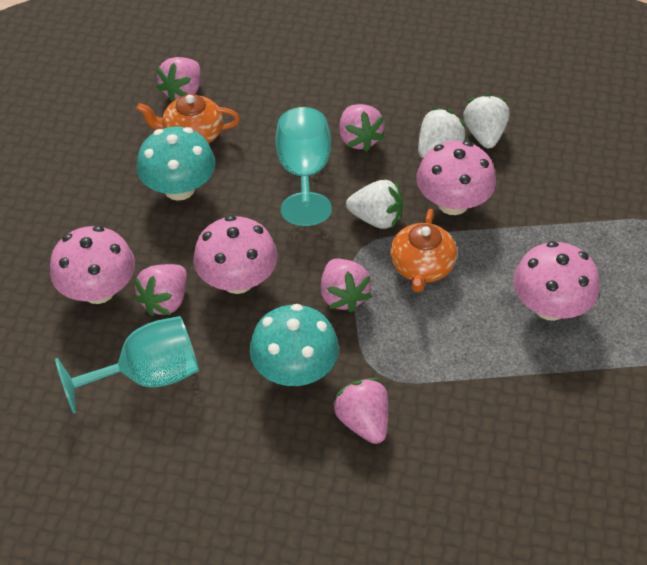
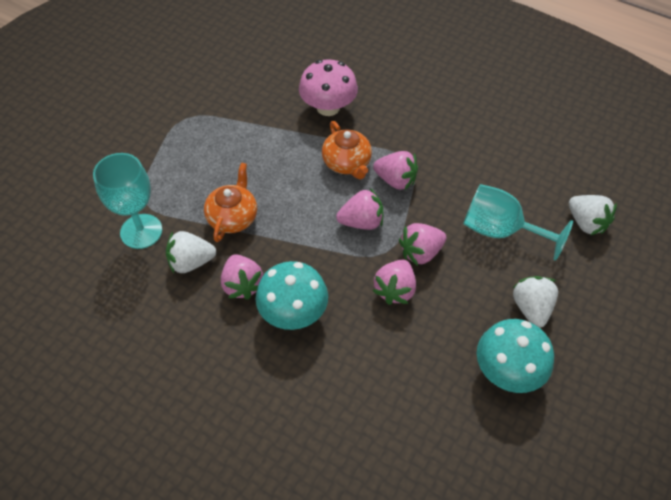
pink mushroom: [50,226,135,304] [193,215,277,294] [416,141,496,215] [513,241,600,321] = 4 -> [299,60,358,116] = 1

